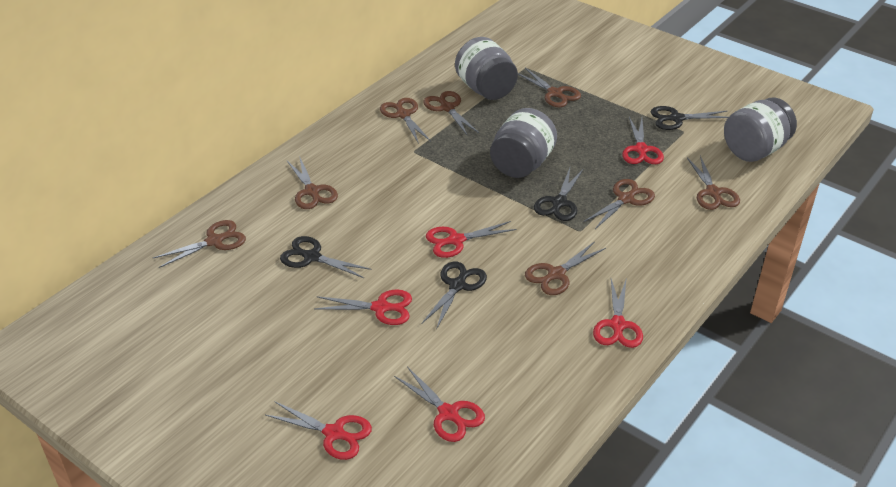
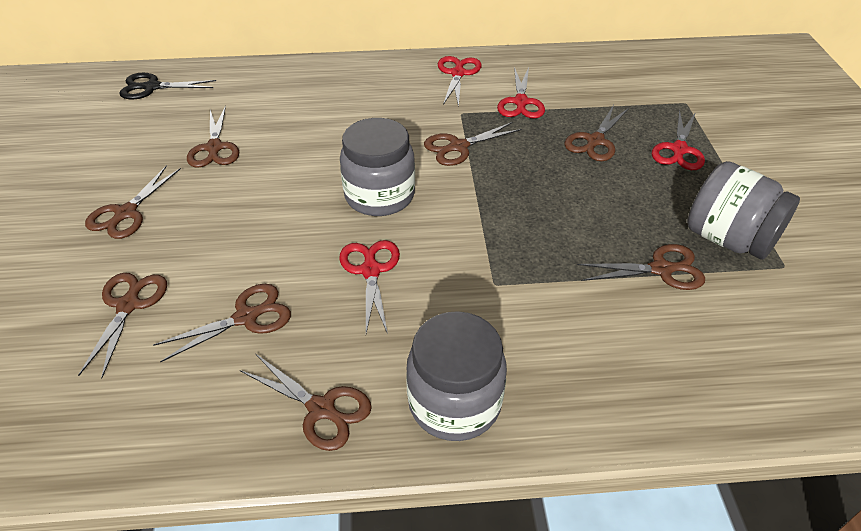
black scissors: [280,236,371,278] [422,261,487,330] [534,168,583,221] [651,106,728,130] = 4 -> [119,73,216,99] = 1
red scissors: [266,401,372,460] [314,290,412,325] [394,367,485,442] [426,221,516,258] [593,279,643,348] [622,117,664,164] = 6 -> [339,240,400,334] [438,56,481,107] [497,67,545,119] [652,109,705,170] = 4

